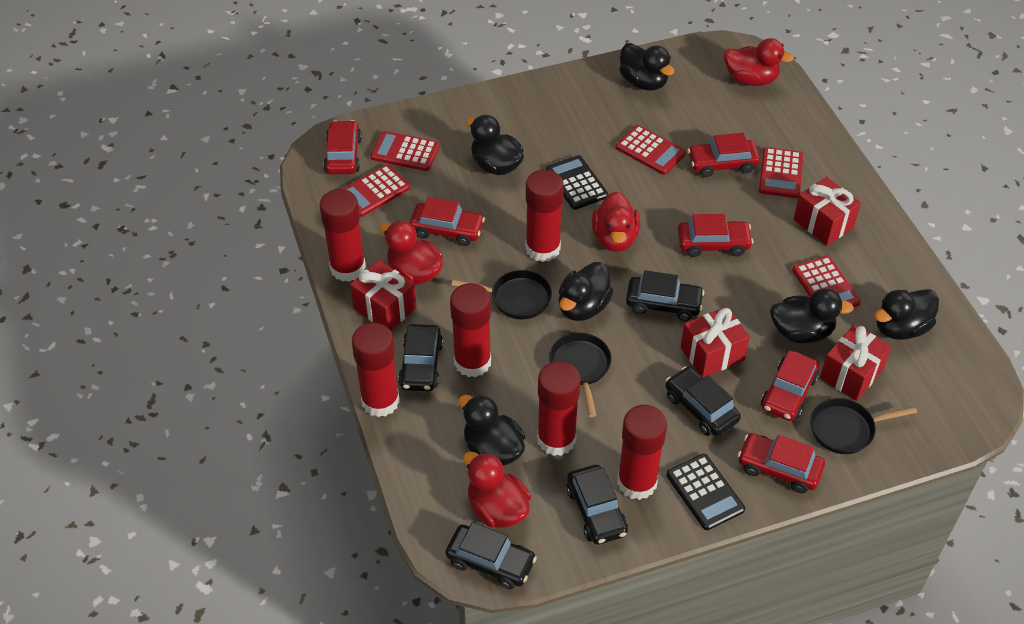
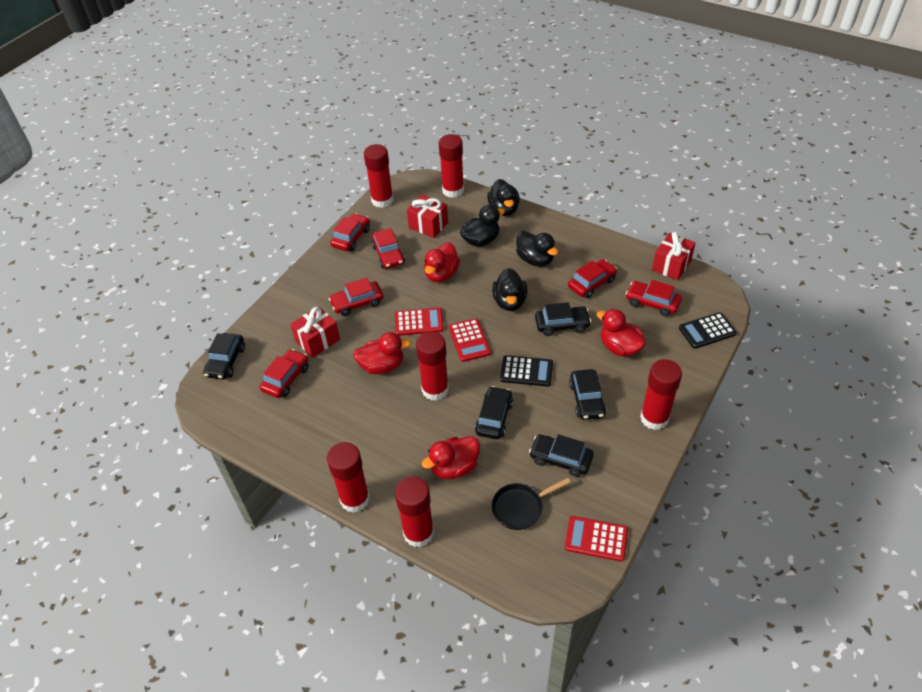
black duck: [459,394,525,466] [466,115,524,175] [559,262,613,321] [619,43,674,91] [770,288,854,343] [874,289,939,340] = 6 -> [460,205,505,247] [487,179,520,216] [492,268,527,311] [516,231,558,267] = 4
black pan: [451,270,552,320] [549,333,612,417] [810,398,917,454] = 3 -> [492,478,570,530] = 1
red calculator: [343,164,410,217] [370,131,440,171] [616,125,686,175] [759,147,803,198] [792,256,861,307] = 5 -> [395,307,444,336] [449,318,491,362] [565,516,628,562] = 3
red gift: [350,260,417,331] [681,307,750,378] [794,177,861,246] [820,324,891,401] = 4 -> [290,306,340,358] [407,195,448,238] [652,232,695,281] = 3

